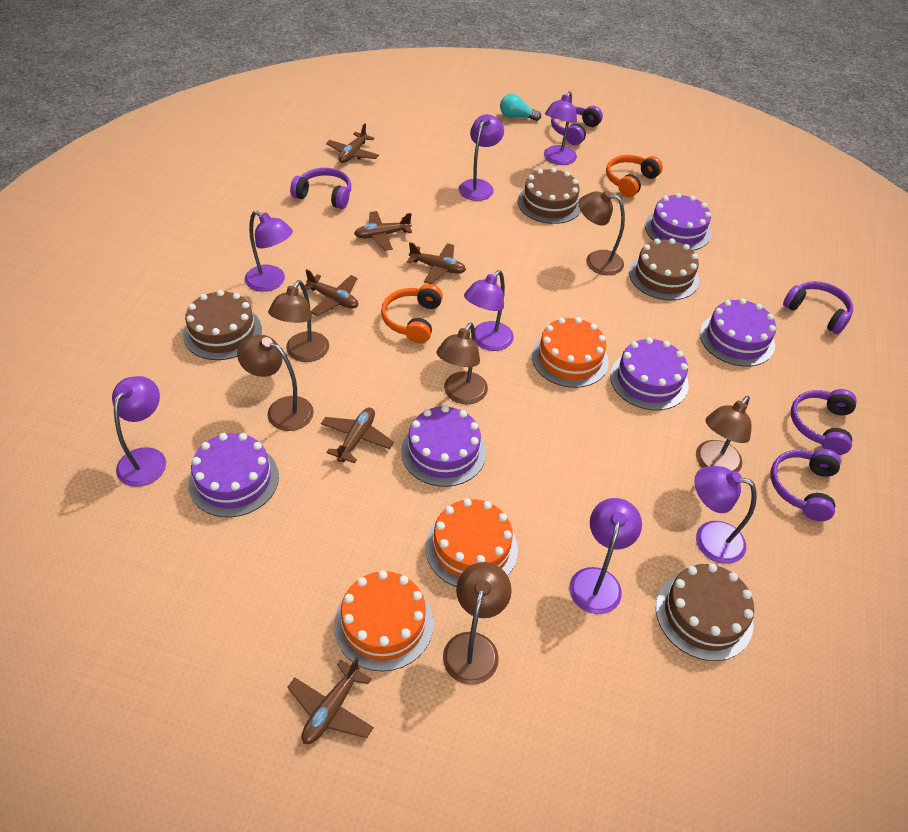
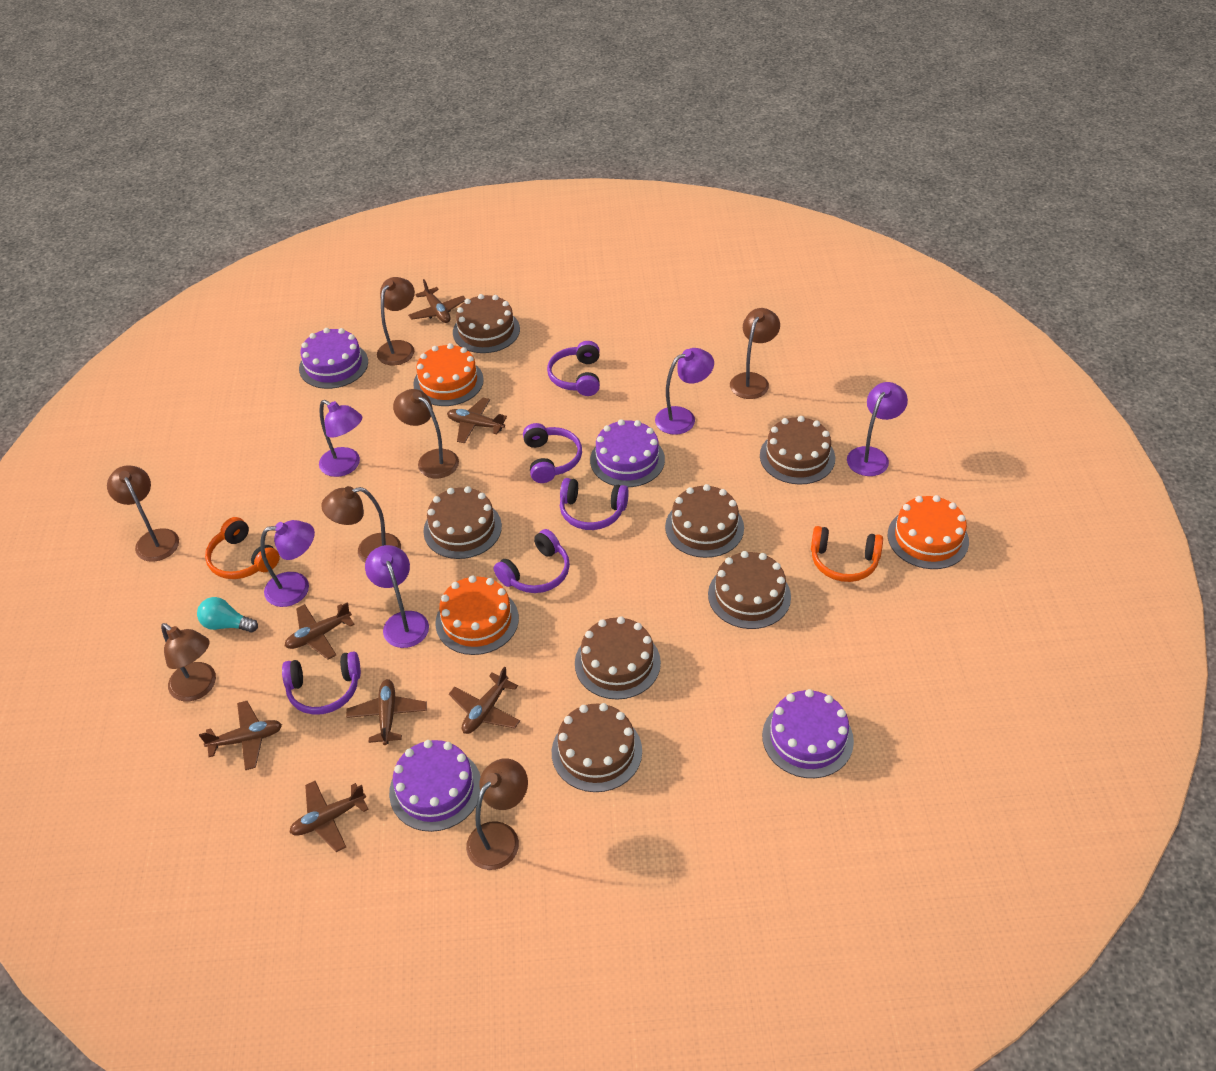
brown cake: [183,290,262,360] [518,168,581,224] [629,238,699,300] [656,564,754,661] = 4 -> [423,486,502,559] [453,294,520,353] [552,703,642,792] [575,616,661,699] [665,484,744,558] [708,551,791,629] [760,416,835,485] = 7
brown lamp: [237,335,314,431] [268,280,329,362] [436,323,488,404] [443,562,512,685] [578,191,625,275] [696,396,752,472] = 6 -> [107,465,179,562] [161,623,216,701] [321,486,401,563] [377,277,415,365] [393,389,459,478] [466,758,528,870] [730,308,780,399] = 7
brown plane: [287,657,374,744] [301,269,358,316] [321,407,394,464] [326,123,379,163] [354,211,412,251] [407,242,466,284] = 6 -> [199,701,282,770] [285,602,355,660] [289,781,369,852] [346,679,427,745] [408,279,466,323] [447,398,507,443] [449,667,520,734] = 7
purple cake: [188,433,279,517] [401,405,486,487] [610,337,689,410] [645,193,711,251] [700,298,776,367] = 5 -> [299,328,368,389] [389,740,481,832] [590,419,665,487] [762,689,854,778] = 4
purple lamp: [112,376,166,487] [245,210,293,292] [459,114,504,201] [464,270,514,351] [544,91,577,165] [569,498,642,614] [694,466,757,564] = 7 -> [260,520,315,607] [319,400,362,477] [365,545,429,648] [655,348,714,435] [847,382,908,476] = 5

